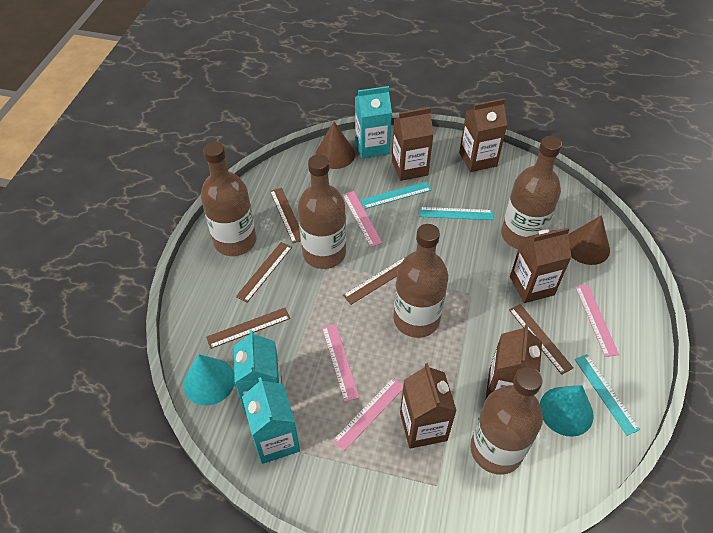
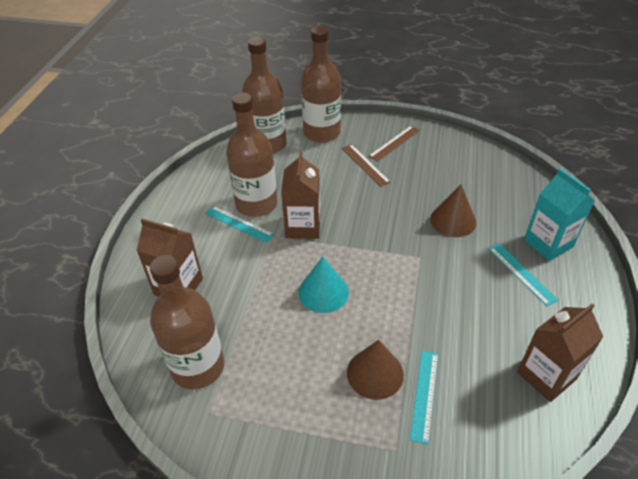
brown bottle: [201,142,256,256] [298,154,346,269] [393,224,448,338] [470,367,543,475] [501,136,562,249] = 5 -> [150,255,224,389] [226,93,277,217] [242,37,287,154] [301,26,341,143] = 4
brown carton: [392,107,434,181] [400,363,457,449] [459,98,507,172] [485,324,542,400] [510,227,572,303] = 5 -> [136,219,203,297] [281,151,320,239] [517,303,603,402] = 3
brown ruler: [206,308,290,349] [236,242,292,303] [270,188,301,243] [343,257,406,305] [509,304,574,375] = 5 -> [342,144,391,187] [368,126,420,162] = 2
pink ruler: [322,324,359,402] [333,378,403,451] [342,191,382,247] [575,285,619,357] = 4 -> none = 0
turquoise carton: [234,330,282,414] [242,377,300,464] [355,86,392,158] = 3 -> [524,168,594,261] = 1
turquoise cone: [183,354,235,405] [540,385,594,437] = 2 -> [299,257,349,313] = 1

